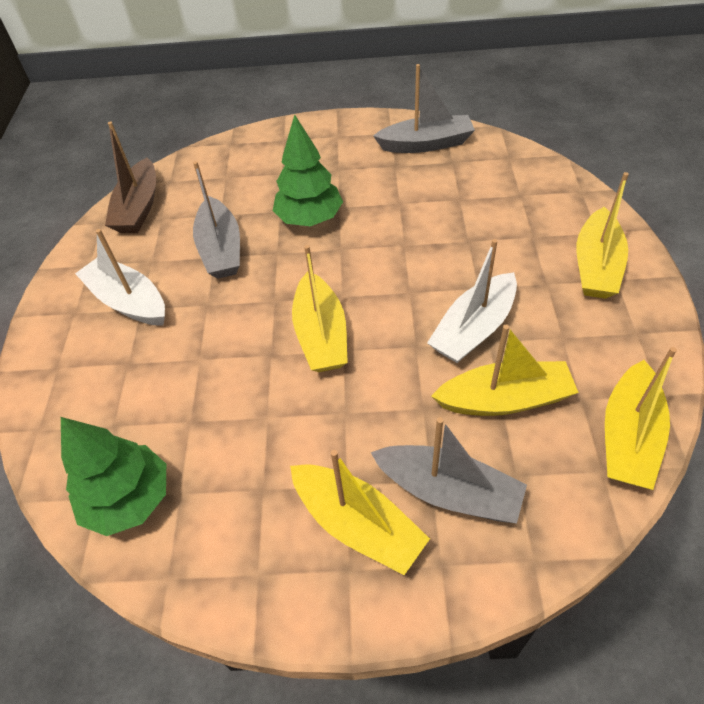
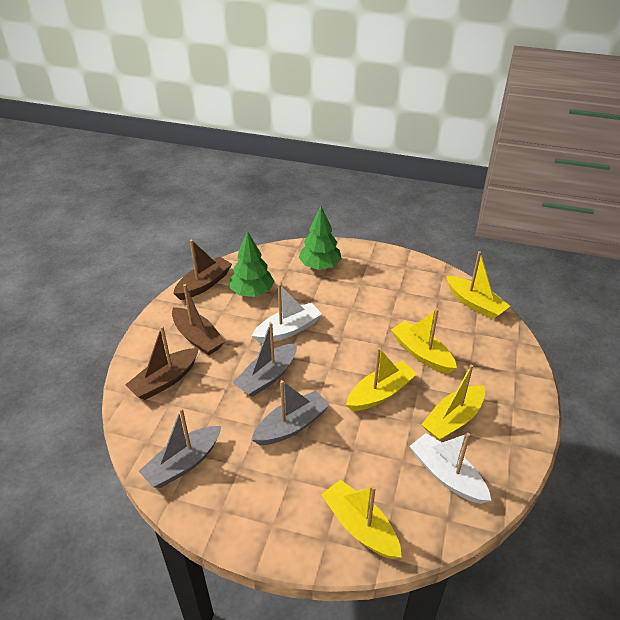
brown boat: [105,121,156,233] = 1 -> [125,326,199,400] [172,284,225,355] [173,240,232,300] = 3

